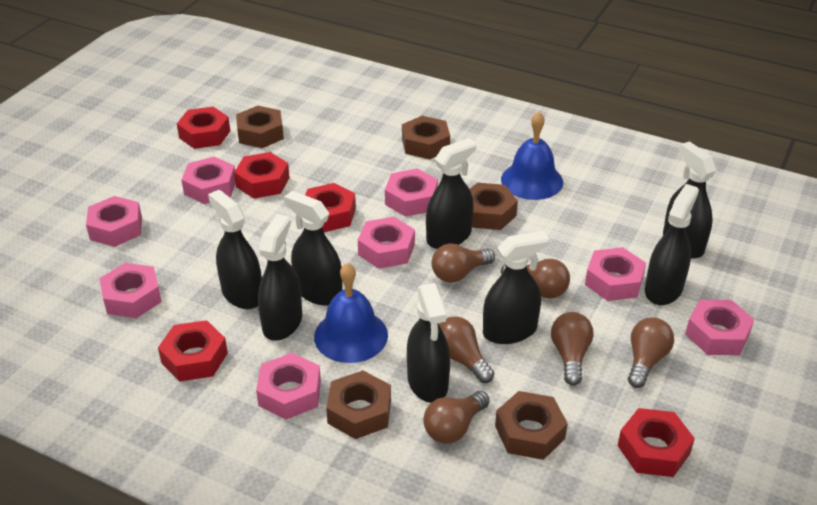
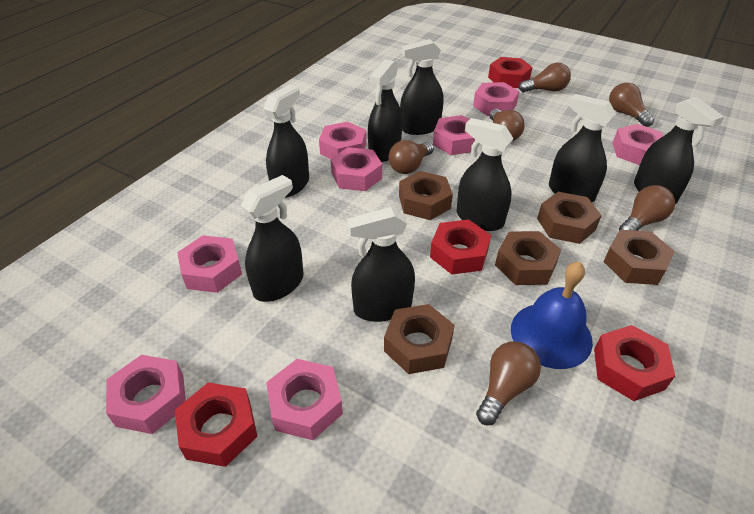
blue bell: [314,263,388,363] [501,112,563,200] = 2 -> [511,262,593,369] = 1
red nut: [158,320,228,382] [177,107,230,149] [234,152,290,198] [305,183,356,232] [618,408,695,477] = 5 -> [175,382,258,467] [430,219,491,274] [488,57,533,88] [594,325,675,401] = 4

